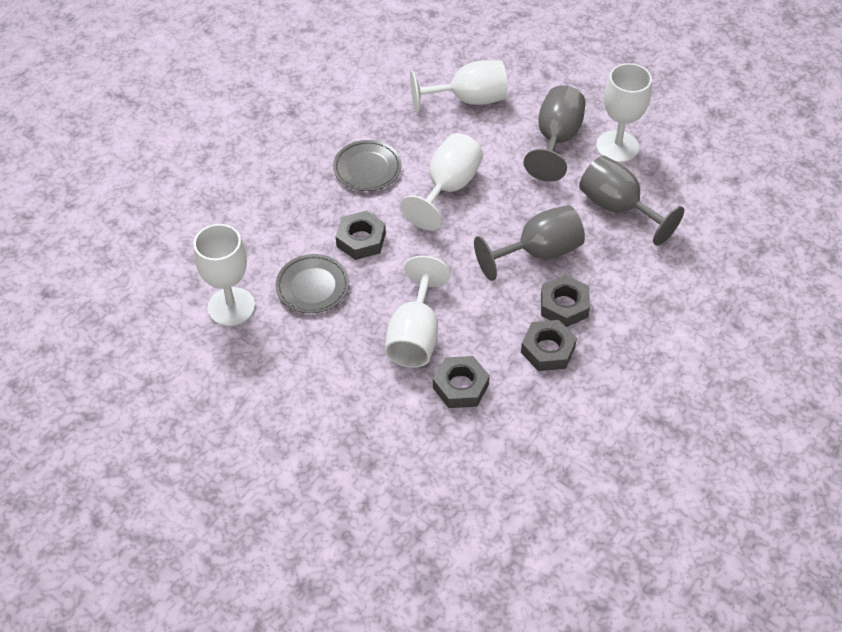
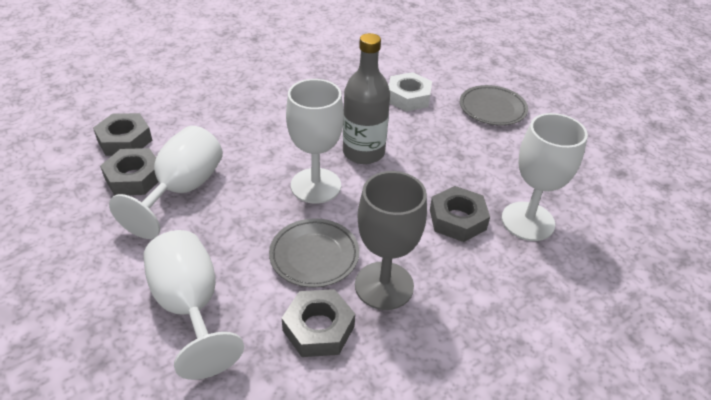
grey bottle: none = 0 -> [343,33,390,164] = 1
grey goblet: [474,205,585,281] [524,85,586,182] [579,155,684,246] = 3 -> [355,171,427,310] = 1
white goblet: [194,224,255,326] [385,256,451,368] [401,133,483,230] [410,60,508,113] [596,63,652,163] = 5 -> [109,126,223,239] [143,230,244,380] [286,79,344,204] [502,113,588,241] = 4
white nut: none = 0 -> [388,72,432,112] = 1

